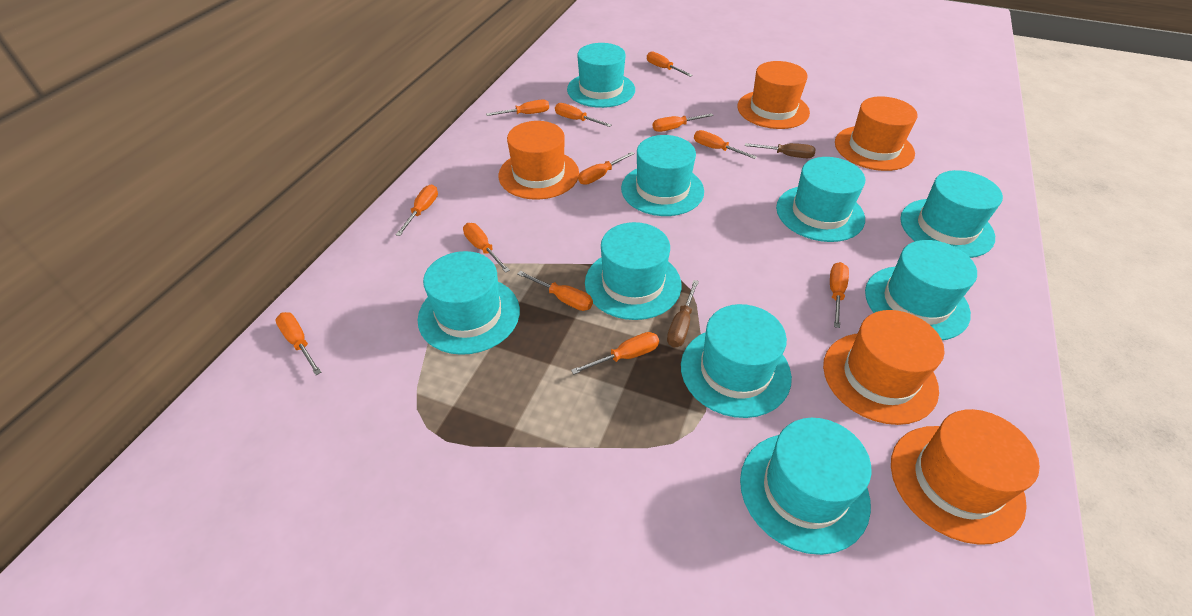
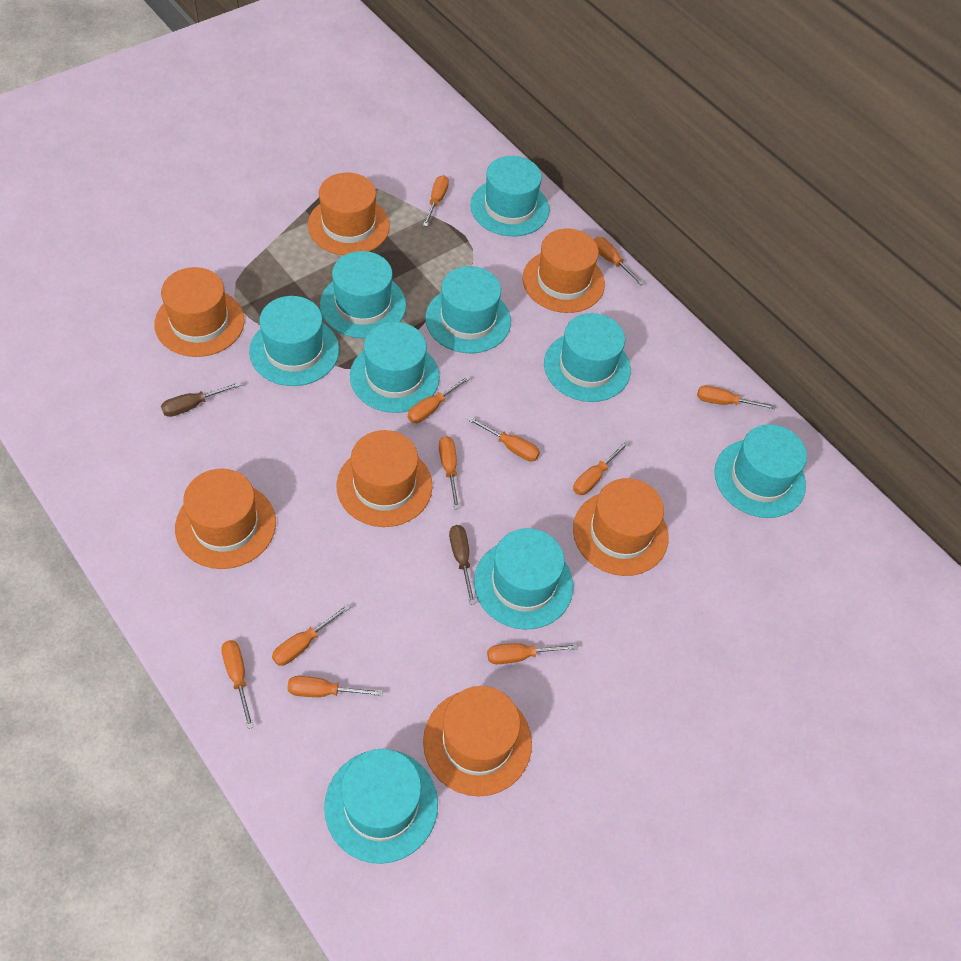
orange hat: [498,121,579,200] [737,61,810,129] [823,310,944,425] [835,96,918,171] [891,409,1040,545] = 5 -> [154,267,245,357] [175,468,276,569] [308,173,390,255] [336,430,433,527] [423,686,532,797] [522,229,605,313] [573,478,669,576] = 7
orange screwdriver: [275,312,321,375] [396,185,438,236] [463,223,510,273] [486,99,549,116] [517,271,593,311] [555,103,611,127] [571,332,659,375] [578,152,635,185] [647,51,693,77] [653,113,714,132] [694,130,757,159] [830,262,849,328] = 12 -> [221,640,254,729] [272,604,350,666] [287,676,383,697] [408,375,471,423] [423,175,449,227] [439,436,460,509] [467,416,540,461] [487,643,578,664] [573,441,629,495] [594,237,645,286] [697,385,775,409] = 11

